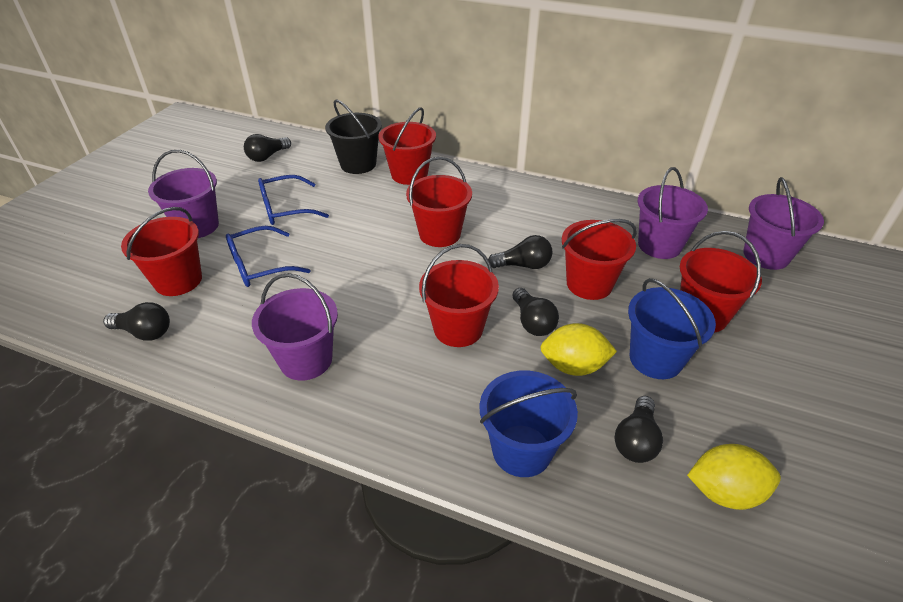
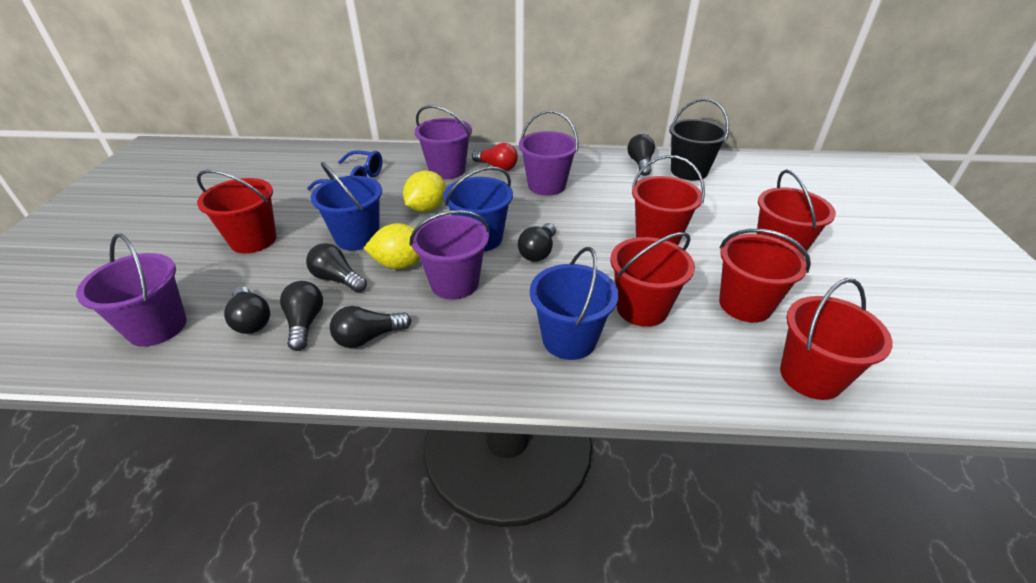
black light bulb: [103,302,170,341] [244,134,291,162] [488,235,552,269] [512,288,559,336] [614,396,663,463] = 5 -> [224,286,270,334] [280,281,323,351] [306,243,367,293] [330,306,411,348] [518,223,556,262] [627,134,655,176] = 6
blue bucket: [480,370,578,477] [628,278,716,379] = 2 -> [311,162,382,251] [443,166,513,251] [530,247,619,360] = 3
blue glasses: [226,226,310,287] [258,175,329,225] = 2 -> [307,150,382,190] = 1
red light bulb: none = 0 -> [472,143,518,171] = 1

